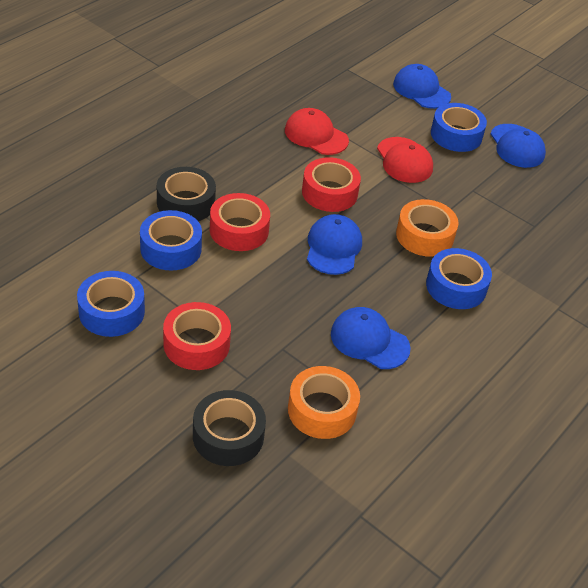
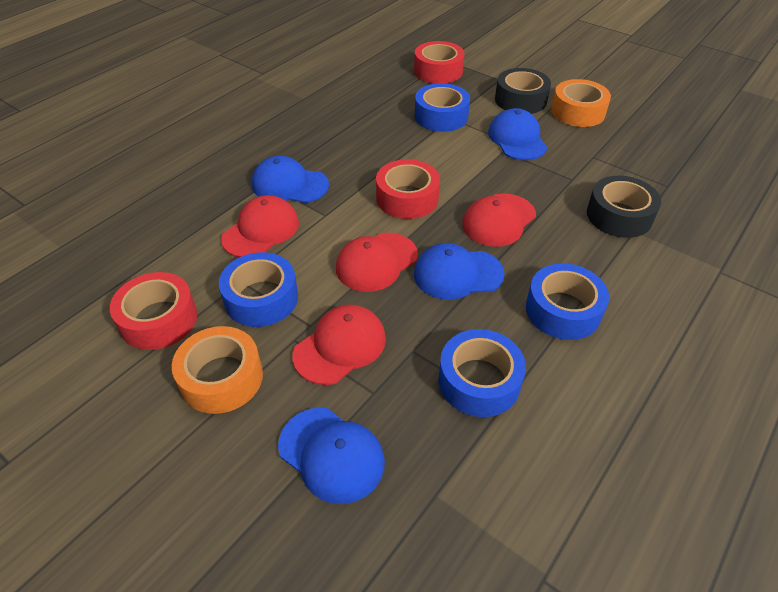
red cap: [285,108,349,155] [377,137,433,183] = 2 -> [221,195,299,258] [293,304,386,385] [336,233,418,292] [463,194,536,247] = 4

